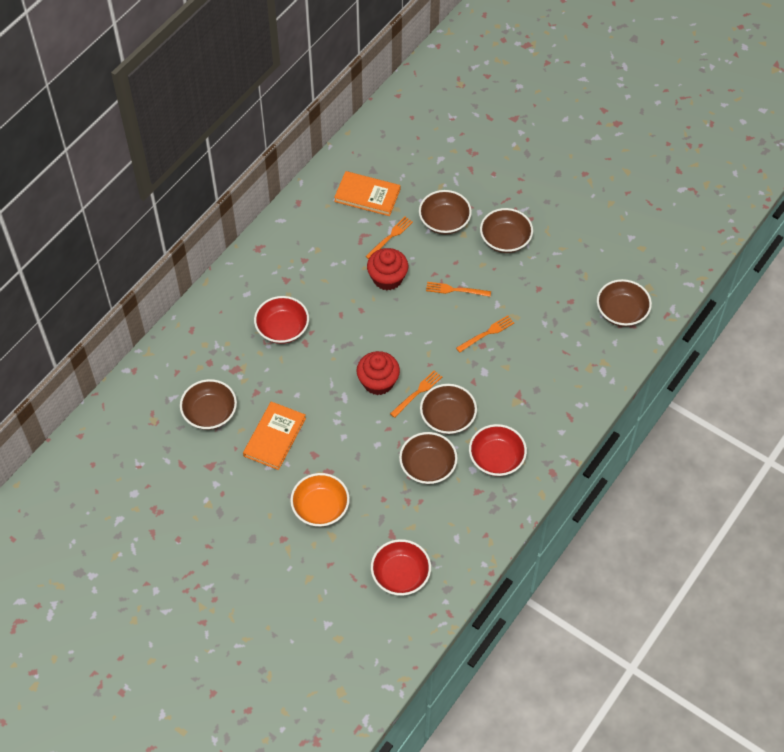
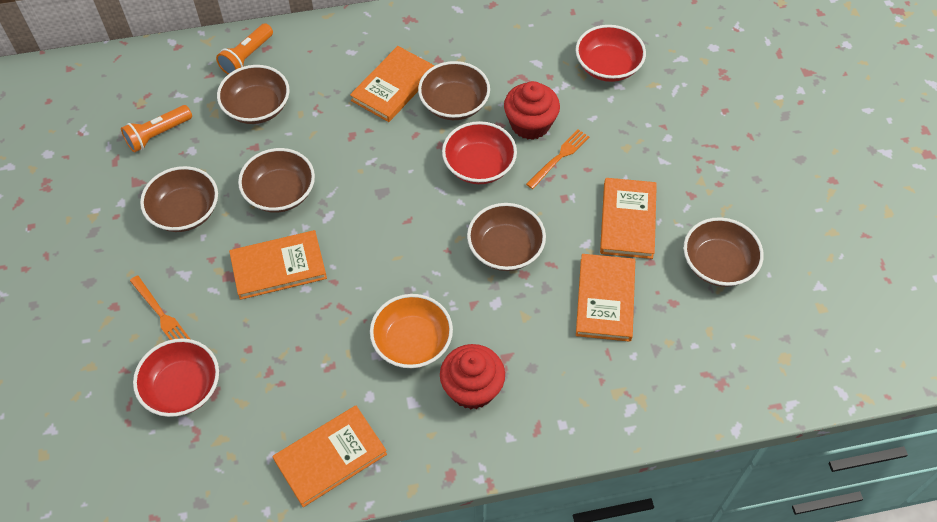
orange book: [243,401,306,470] [334,171,401,216] = 2 -> [229,230,327,300] [272,406,387,507] [350,46,435,122] [576,254,635,342] [600,178,657,259] = 5
orange flashlight: none = 0 -> [121,105,192,153] [216,24,273,74] = 2
orange fork: [366,216,413,259] [390,370,442,418] [426,282,491,297] [456,315,514,353] = 4 -> [130,275,190,340] [526,129,589,189] = 2

